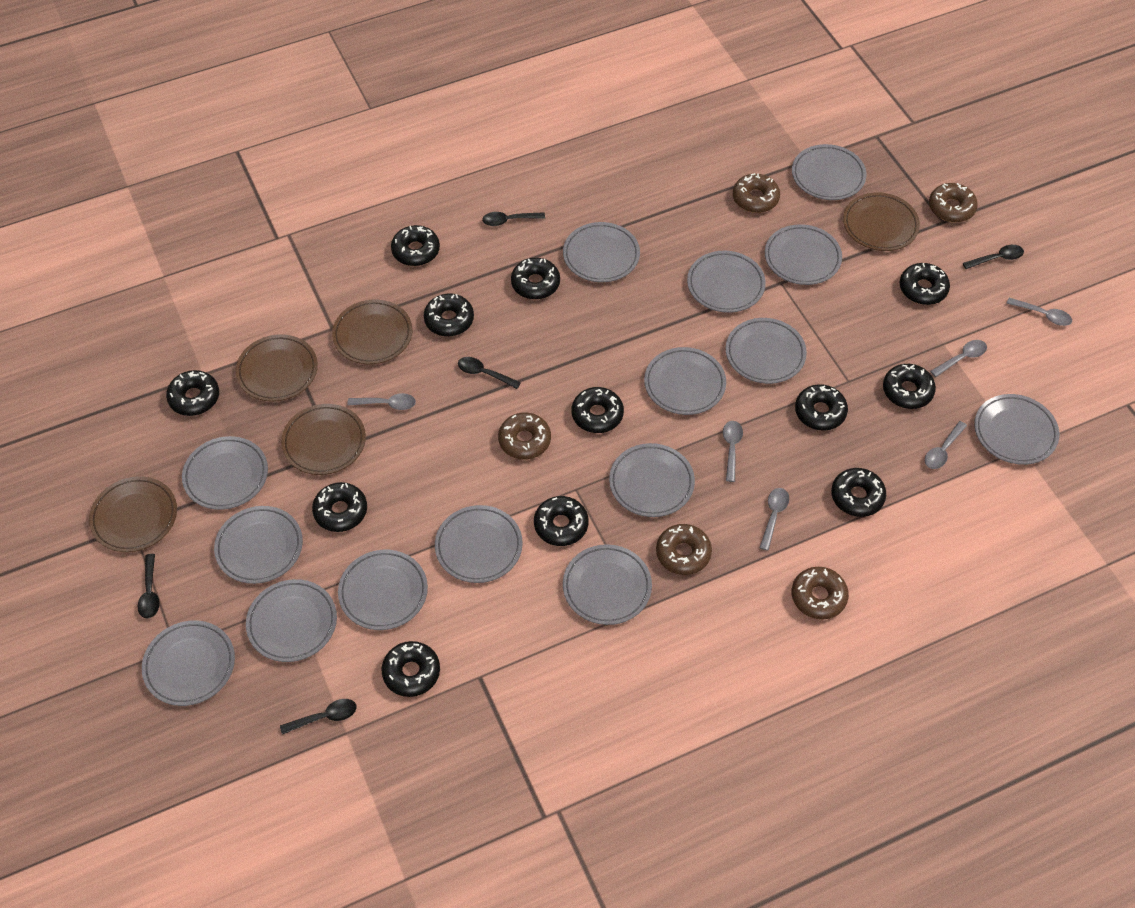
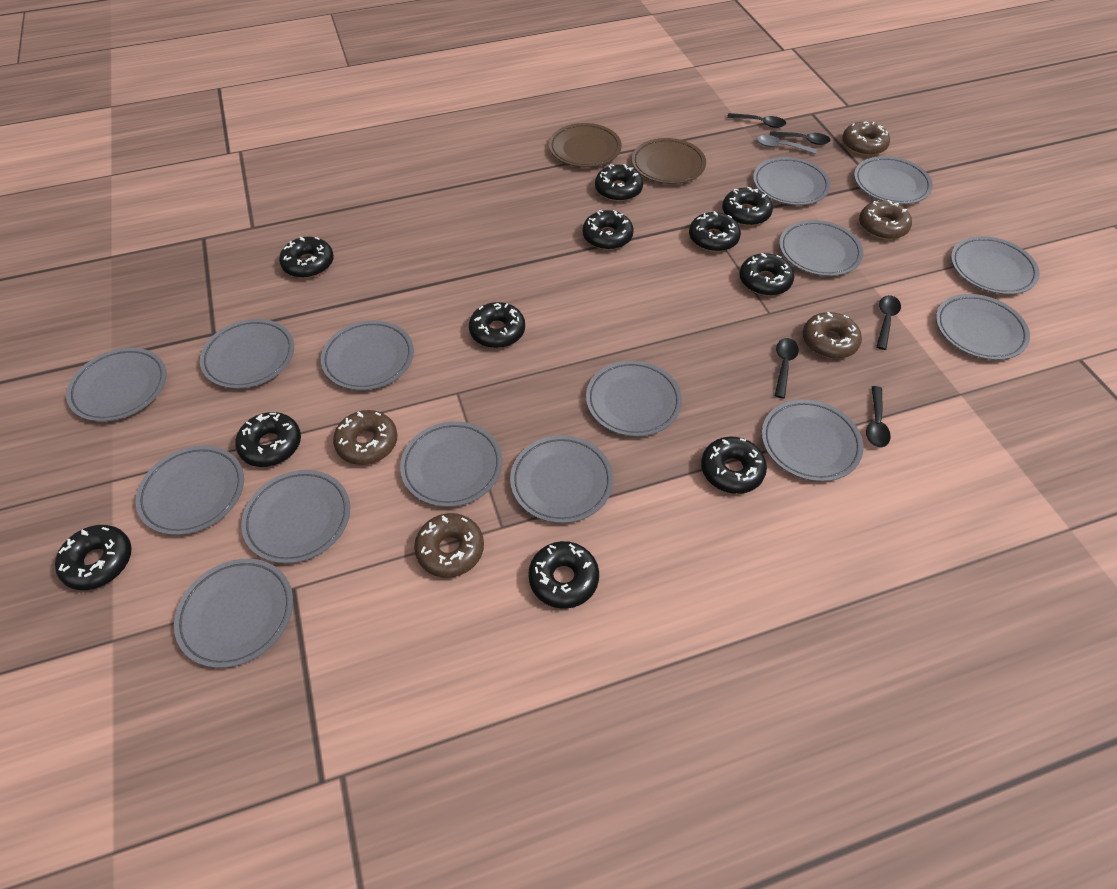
black donut: [166,370,219,416] [312,482,367,532] [381,641,440,697] [391,225,440,266] [424,294,474,336] [511,258,560,299] [534,496,589,546] [572,387,624,433] [795,384,848,431] [831,468,886,517] [883,364,936,409] [900,263,950,305] = 12 -> [55,525,132,590] [235,412,301,467] [279,237,334,278] [469,302,525,348] [528,541,599,609] [582,210,634,250] [595,164,643,201] [689,211,741,252] [701,436,767,494] [722,187,773,226] [740,253,794,296] = 11
brown plate: [89,476,177,552] [236,334,318,402] [281,404,366,475] [332,300,413,364] [843,192,920,251] = 5 -> [549,123,622,167] [632,138,706,184] = 2
grey spoon: [347,393,416,410] [723,421,743,482] [759,488,789,551] [925,421,967,469] [930,340,987,377] [1006,298,1072,326] = 6 -> [757,135,817,154] = 1

